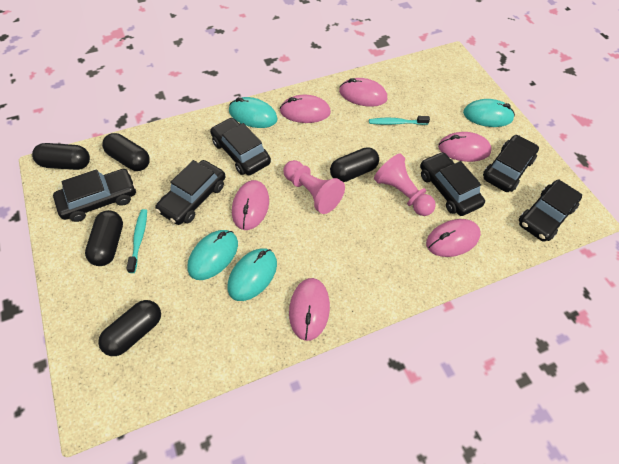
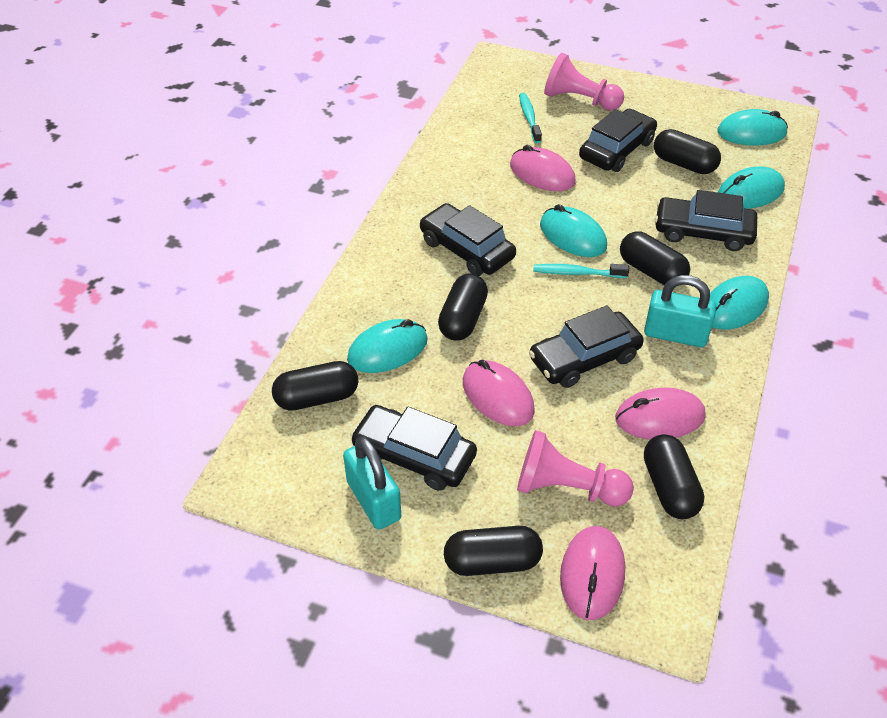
black capsule: [32,143,90,170] [85,210,123,266] [98,300,161,356] [102,133,150,171] [330,147,379,182] = 5 -> [272,361,358,411] [438,273,488,340] [444,526,543,576] [620,231,690,285] [644,434,704,519] [654,129,721,174] = 6
black car: [53,169,136,222] [155,160,225,225] [210,118,271,176] [420,152,485,216] [483,135,539,192] [519,179,582,241] = 6 -> [350,405,477,491] [420,203,516,276] [529,305,644,388] [579,109,657,172] [655,190,757,251] = 5
pink mouse: [232,180,269,230] [280,95,331,123] [289,278,330,341] [339,78,387,107] [426,219,481,257] [438,132,492,162] = 6 -> [463,360,535,426] [510,145,576,191] [560,526,625,620] [615,388,706,439] = 4
turquoise mouse: [187,230,238,280] [228,249,277,301] [229,97,278,128] [463,99,515,127] = 4 -> [347,319,428,373] [540,204,607,257] [709,276,769,330] [718,109,788,146] [718,166,785,209] = 5
turquoise padlock: none = 0 -> [343,436,401,529] [644,275,716,347] = 2

